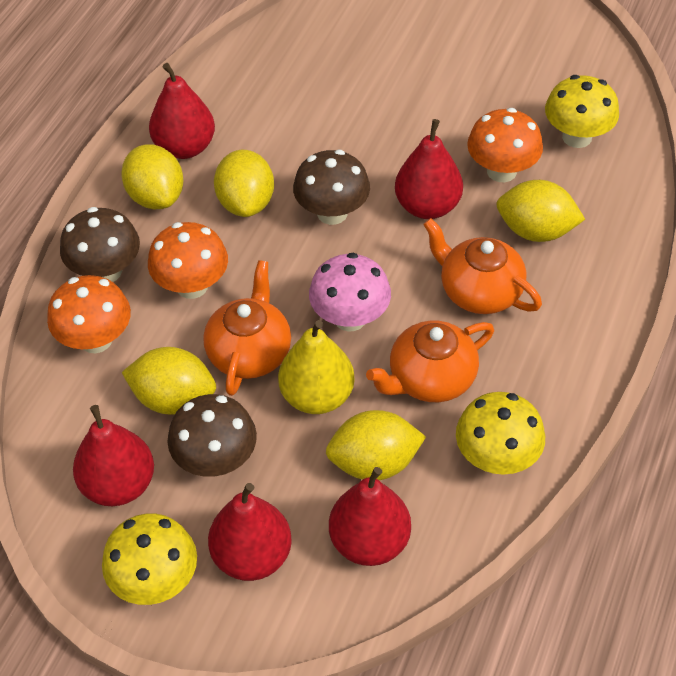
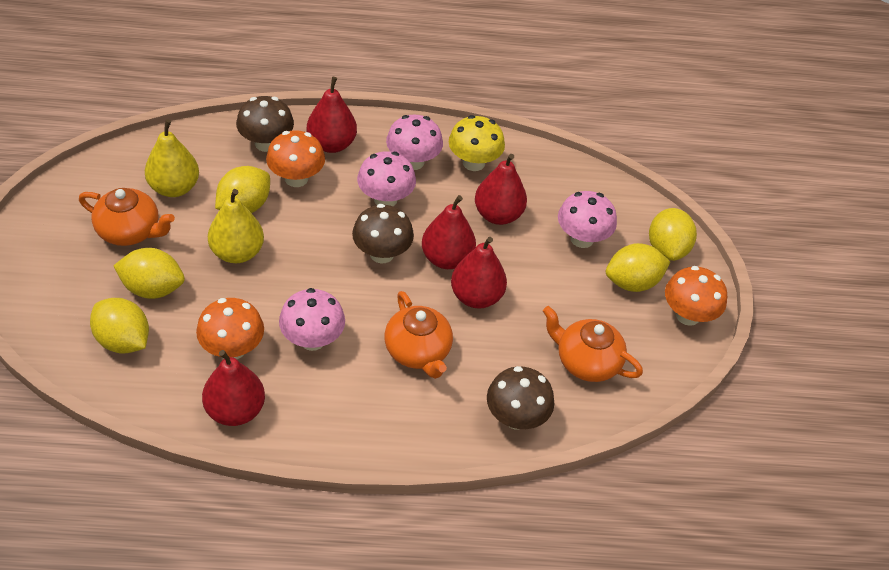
pink mushroom: [309,253,391,332] = 1 -> [279,288,345,351] [357,151,416,206] [386,115,443,170] [558,191,617,248] = 4
yellow mushroom: [102,513,197,605] [456,392,545,475] [545,75,619,148] = 3 -> [449,115,505,171] = 1
yellow pear: [278,320,355,414] = 1 -> [145,119,199,197] [208,189,264,263] = 2

